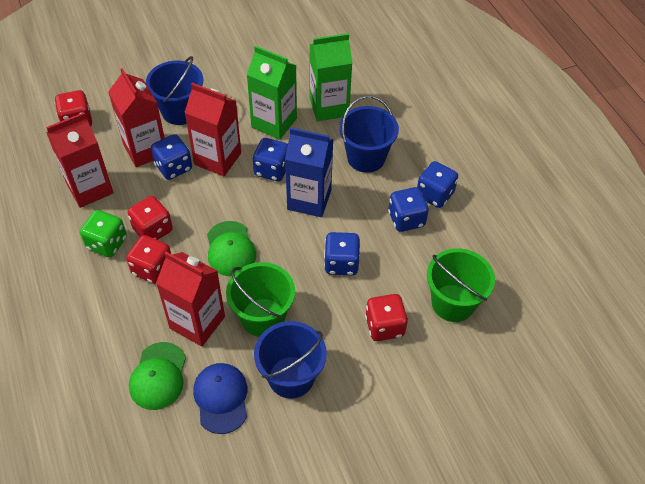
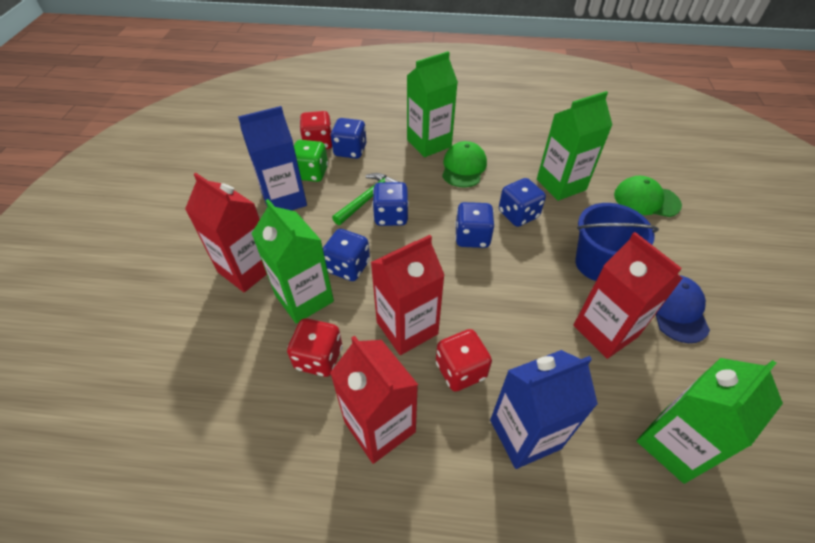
blue bucket: [146,56,203,125] [254,321,327,399] [339,96,399,173] = 3 -> [575,203,659,281] = 1
blue carton: [285,128,333,217] = 1 -> [238,106,307,211] [490,350,598,469] = 2
green bucket: [226,262,295,337] [427,248,495,322] = 2 -> none = 0
green carton: [246,46,297,140] [310,33,352,121] = 2 -> [251,199,334,324] [407,51,458,157] [537,91,612,201] [637,358,783,484] = 4
green hammer: none = 0 -> [332,173,399,225] = 1
red dice: [55,90,92,127] [126,235,171,284] [128,196,173,240] [365,294,408,341] = 4 -> [287,318,342,377] [300,111,332,149] [436,329,492,392] = 3

